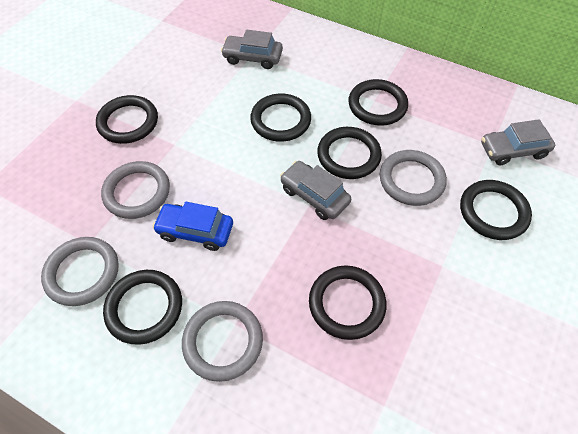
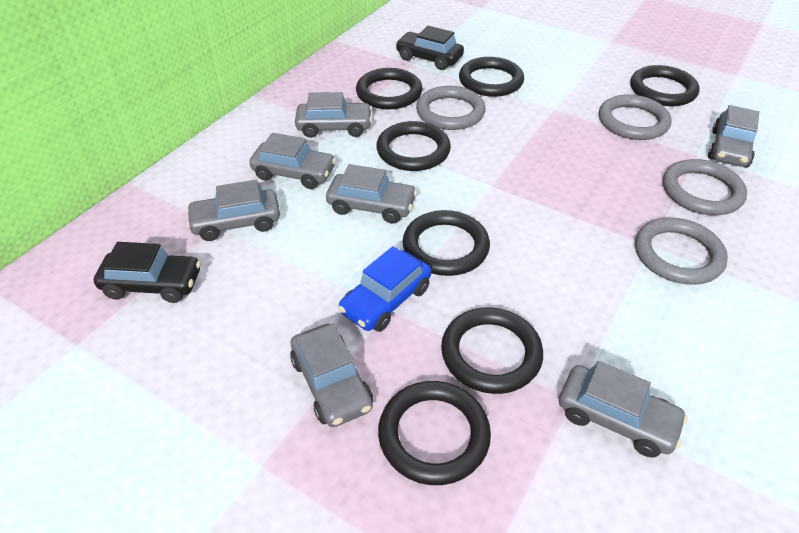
black car: none = 0 -> [94,242,201,303] [395,26,464,70] = 2
grey car: [221,30,283,69] [280,161,351,220] [481,119,555,165] = 3 -> [186,180,280,241] [249,133,336,189] [290,324,373,427] [295,92,372,138] [326,164,417,224] [559,361,688,458] [708,105,759,168] = 7

